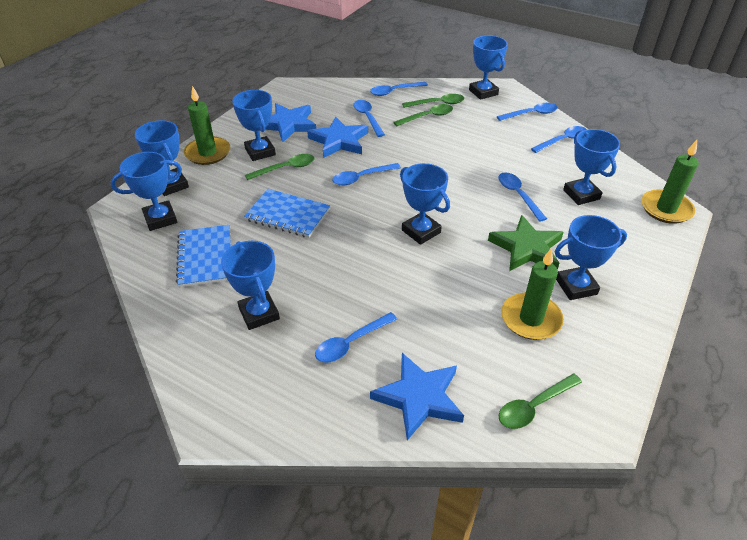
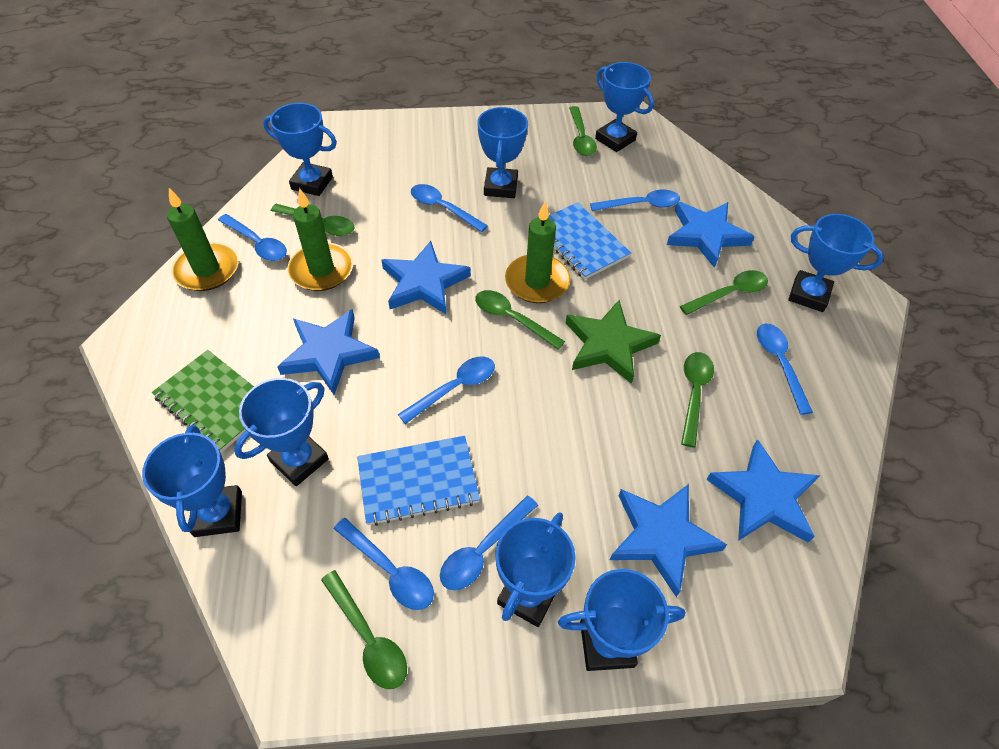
blue star: [265,103,316,142] [307,116,368,158] [370,353,464,440] = 3 -> [277,309,380,395] [381,241,471,314] [610,484,727,597] [667,202,755,268] [706,439,820,543] = 5
green notebook: none = 0 -> [152,350,254,453] = 1
green spoon: [245,154,315,180] [393,104,453,126] [402,94,464,108] [499,374,582,429] = 4 -> [271,204,355,236] [321,570,407,689] [475,290,565,350] [569,106,597,156] [680,270,768,315] [681,352,714,448] = 6

